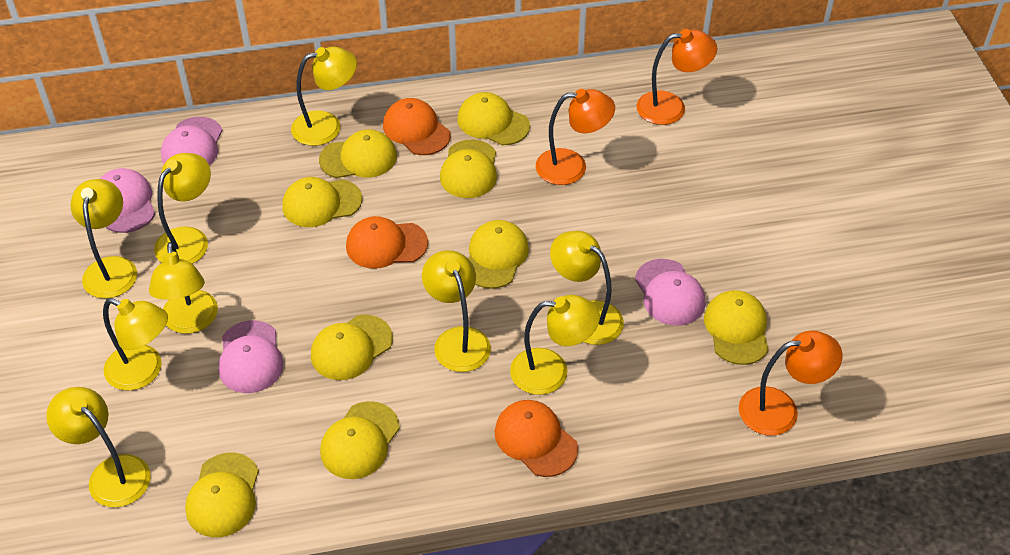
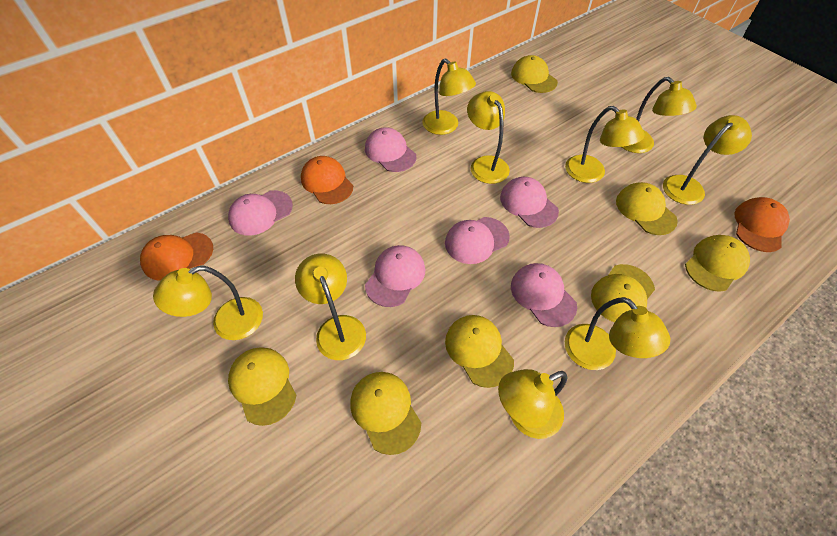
orange lamp: [536,89,615,185] [636,29,717,125] [739,330,842,436] = 3 -> none = 0
pink cap: [100,168,155,233] [161,117,223,166] [218,320,283,393] [635,259,705,326] = 4 -> [228,190,293,236] [365,127,416,172] [365,245,425,307] [445,217,510,264] [500,177,559,228] [511,263,577,327] = 6
yellow cap: [185,452,259,537] [282,177,362,227] [311,314,393,380] [319,129,397,178] [320,401,400,479] [440,140,497,198] [457,92,530,145] [468,220,529,289] [704,290,769,365] = 9 -> [228,347,296,426] [350,372,421,455] [445,315,514,388] [511,55,558,93] [591,264,655,322] [616,182,678,235] [685,235,750,292] = 7

